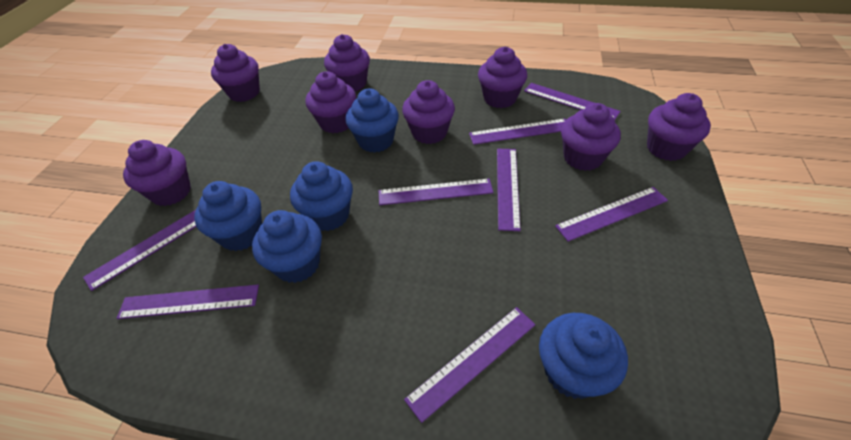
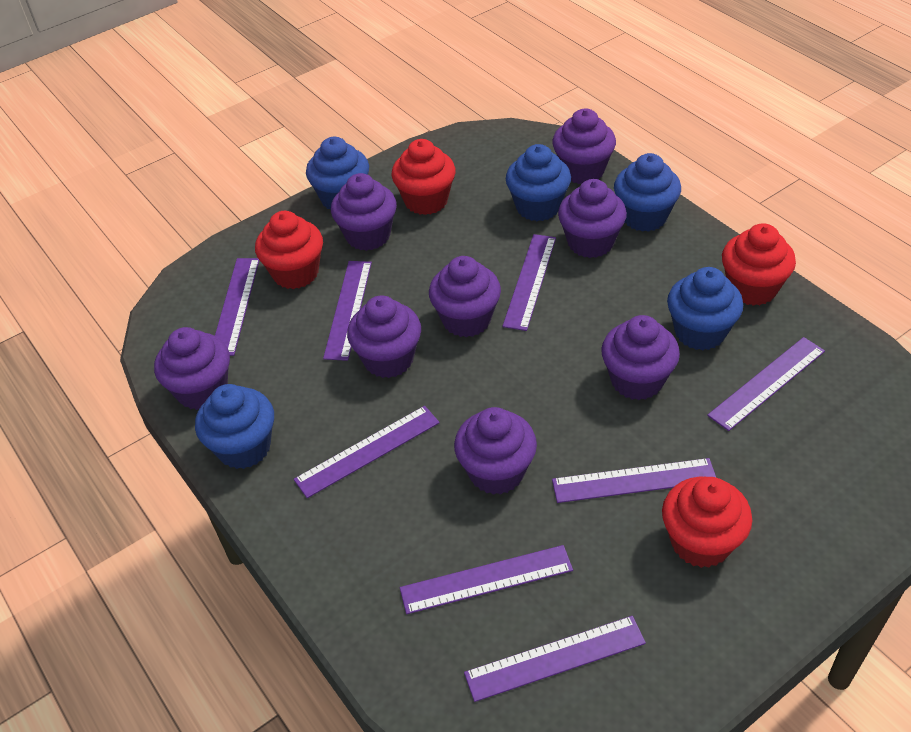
red cupcake: none = 0 -> [255,211,323,289] [391,139,455,215] [662,477,752,568] [722,223,796,306] = 4

